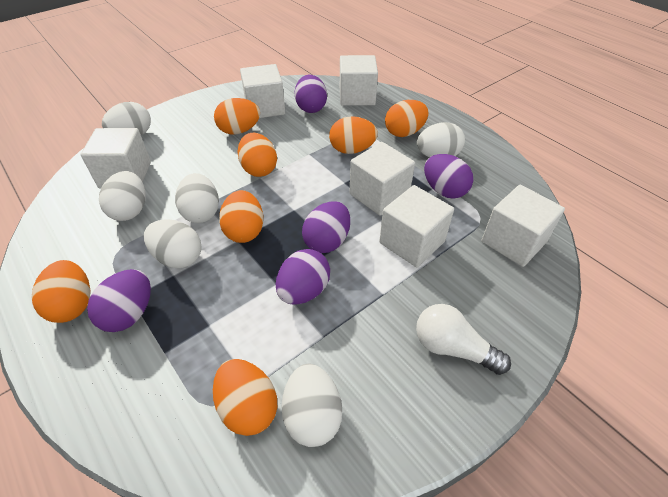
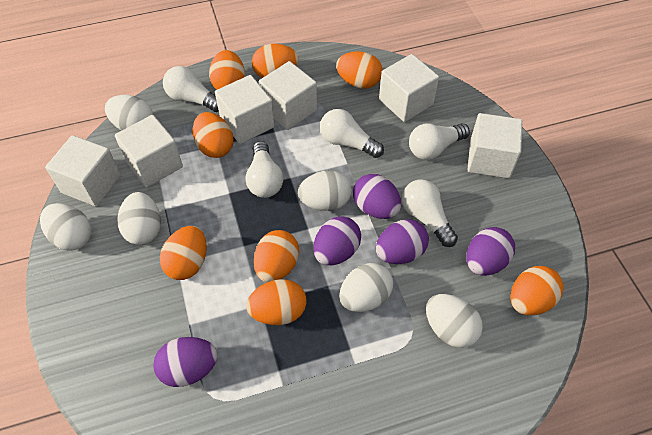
orange egg: [31,260,91,323] [213,359,277,436] [214,98,260,134] [219,190,264,243] [237,133,277,177] [329,116,378,154] [385,100,429,137] = 7 -> [160,226,207,280] [193,112,234,158] [209,50,245,90] [246,279,307,325] [252,44,298,78] [254,230,299,282] [336,51,382,89] [510,266,564,315] = 8
white light bulb: [416,304,511,375] = 1 -> [163,66,219,112] [245,141,283,198] [320,109,384,158] [402,180,458,247] [409,123,470,160] = 5

